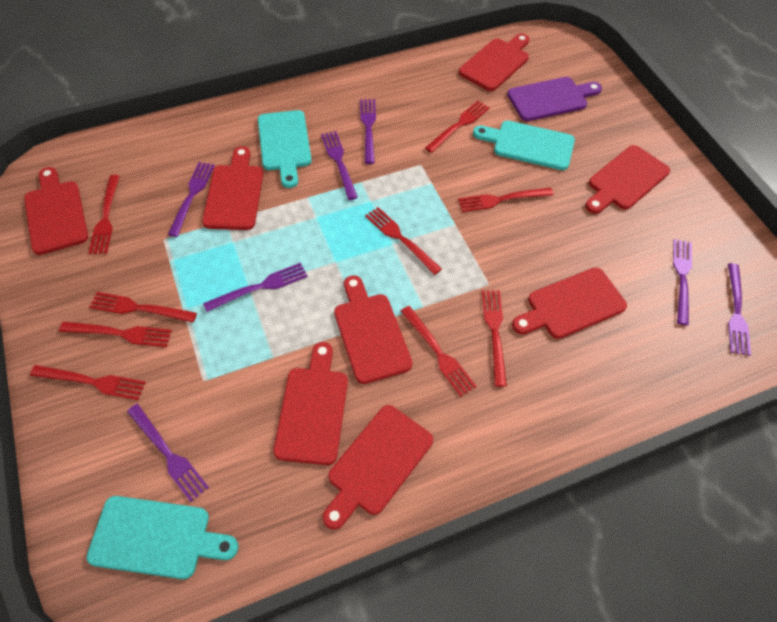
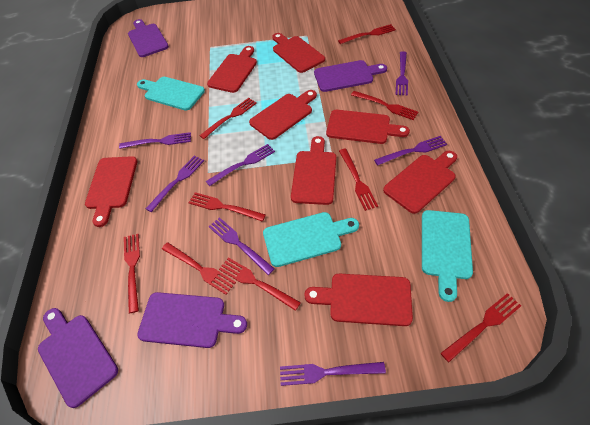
purple cutting board: [507,77,602,121] = 1 -> [38,308,118,408] [128,19,169,57] [137,292,247,348] [314,60,387,92] = 4

